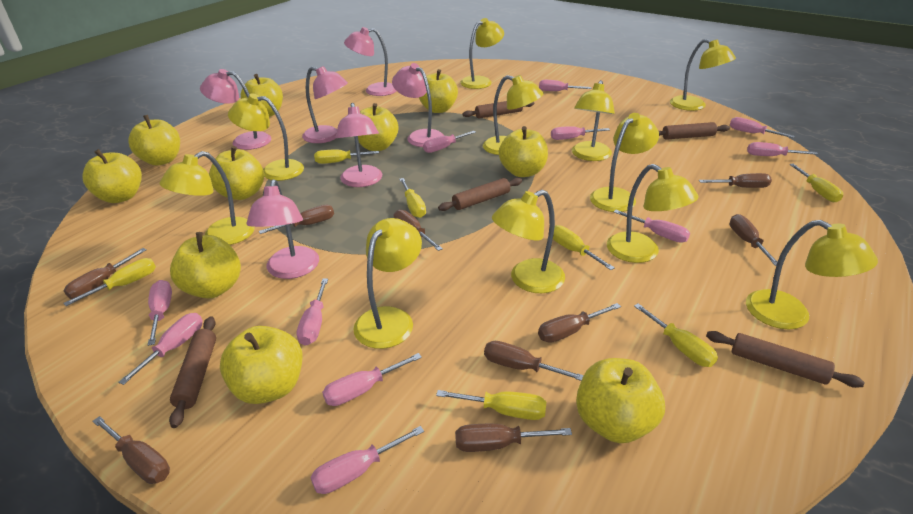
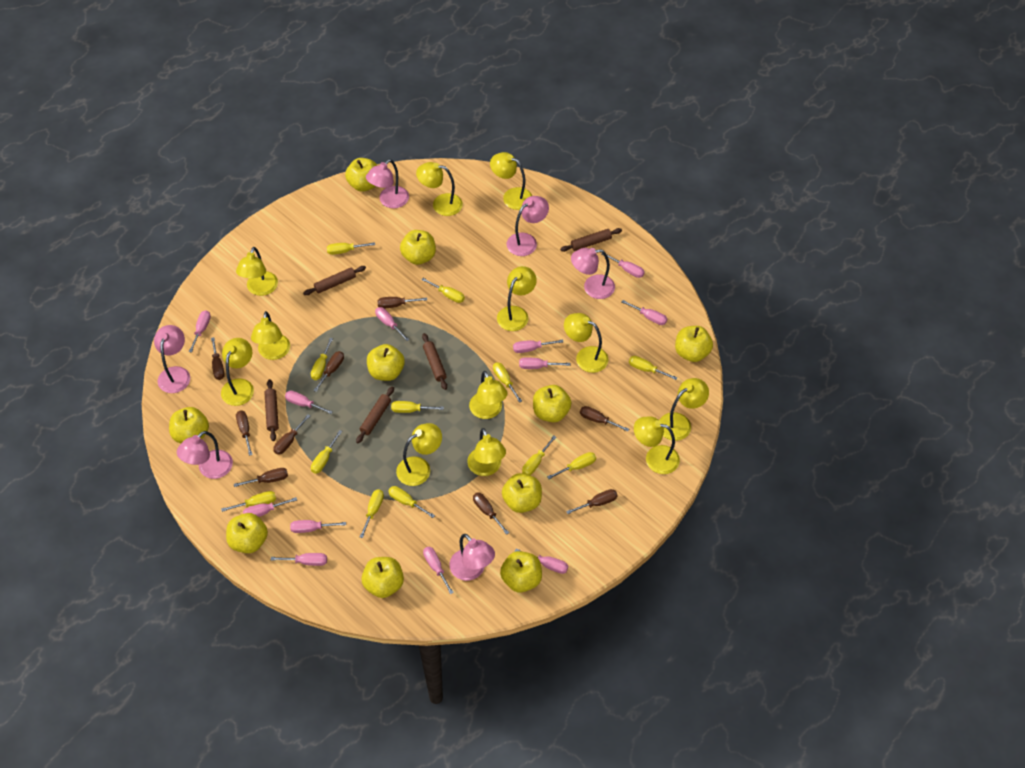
pink screwdriver: [118,313,203,385] [148,280,172,346] [297,279,328,346] [310,426,424,494] [322,353,422,406] [423,131,476,153] [539,80,591,91] [551,126,610,140] [614,210,690,243] [730,117,795,138] [747,142,818,156] = 11 -> [189,310,211,352] [243,497,297,517] [271,553,327,566] [285,391,333,414] [290,520,346,533] [375,307,410,341] [423,547,454,594] [513,340,563,353] [514,549,568,574] [519,357,570,369] [601,253,645,278] [622,300,667,325] = 12
yellow lamp: [159,151,255,245] [228,94,304,181] [353,218,422,349] [460,18,504,89] [483,75,544,155] [492,190,565,293] [572,80,615,161] [590,113,659,212] [607,164,699,263] [670,39,736,111] [746,220,878,329] = 11 -> [221,338,254,406] [236,247,278,296] [251,311,290,360] [396,423,442,486] [416,162,463,216] [467,428,506,476] [469,371,508,419] [490,152,532,210] [497,266,537,331] [564,313,608,373] [634,416,680,474] [660,378,709,441] = 12
yellow screwdriver: [64,258,156,306] [314,149,379,164] [399,178,426,218] [436,390,546,420] [553,225,615,270] [634,303,718,367] [789,164,843,202] = 7 -> [221,491,276,512] [311,338,333,380] [311,430,342,474] [327,242,375,255] [360,489,384,538] [388,486,435,518] [391,401,444,413] [421,278,465,303] [493,362,522,403] [522,436,556,475] [547,452,596,479] [629,356,678,380] = 12

